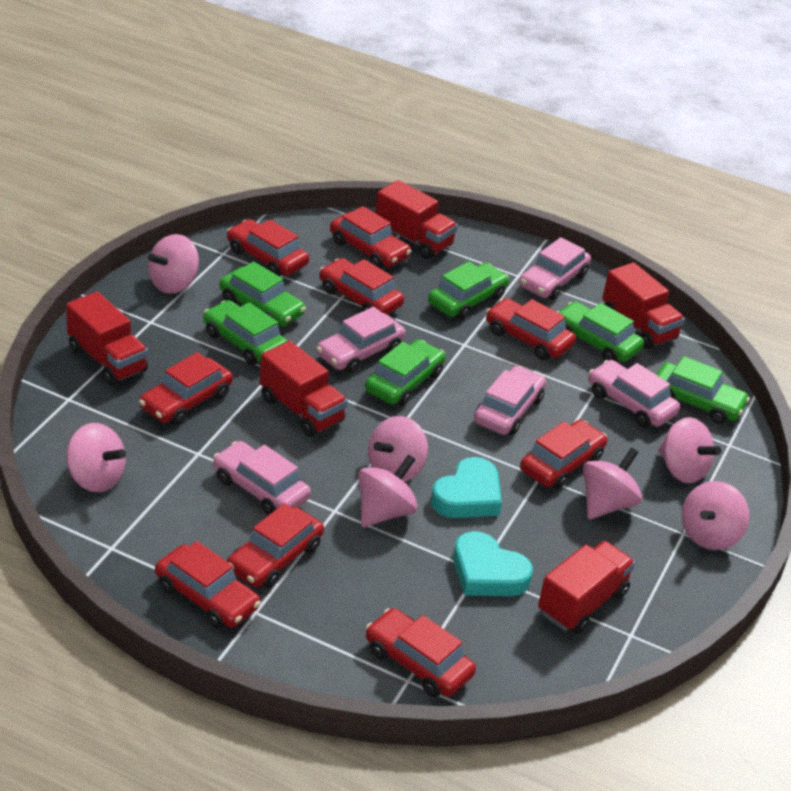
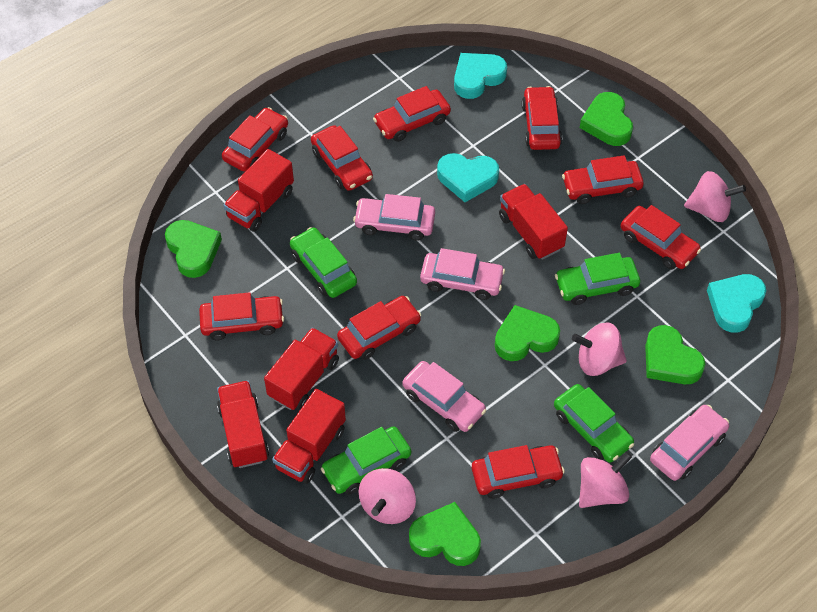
green car: [203,300,288,365] [219,261,306,327] [365,340,445,406] [428,261,509,320] [557,301,644,362] [656,356,750,424] = 6 -> [290,227,357,298] [321,426,411,495] [554,384,634,462] [555,253,640,305] = 4
green heart: none = 0 -> [165,220,222,278] [409,502,481,566] [495,305,560,361] [580,92,633,146] [645,325,705,384] = 5
pink car: [213,441,311,515] [316,307,406,373] [474,366,546,435] [519,237,591,300] [588,360,680,427] = 5 -> [353,194,435,240] [402,361,486,432] [420,248,505,300] [650,405,729,481] = 4
pink spinning top: [66,423,126,492] [148,234,199,294] [358,454,418,528] [368,416,428,482] [583,448,642,519] [658,417,721,483] [682,481,750,550] = 7 -> [359,468,416,524] [572,322,627,376] [579,452,632,508] [684,171,746,222] = 4
turquoise heart: [431,457,502,518] [453,531,533,596] = 2 -> [437,153,499,202] [454,53,507,99] [707,274,766,333] = 3

